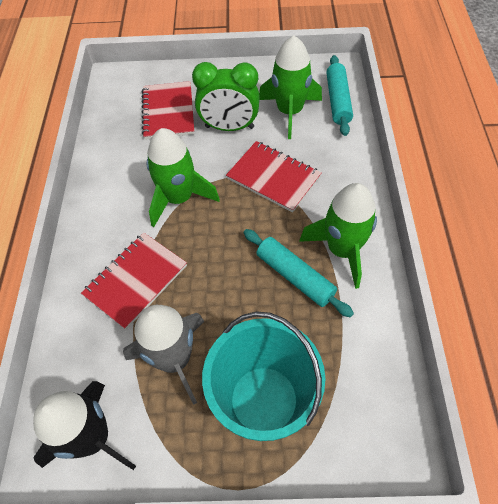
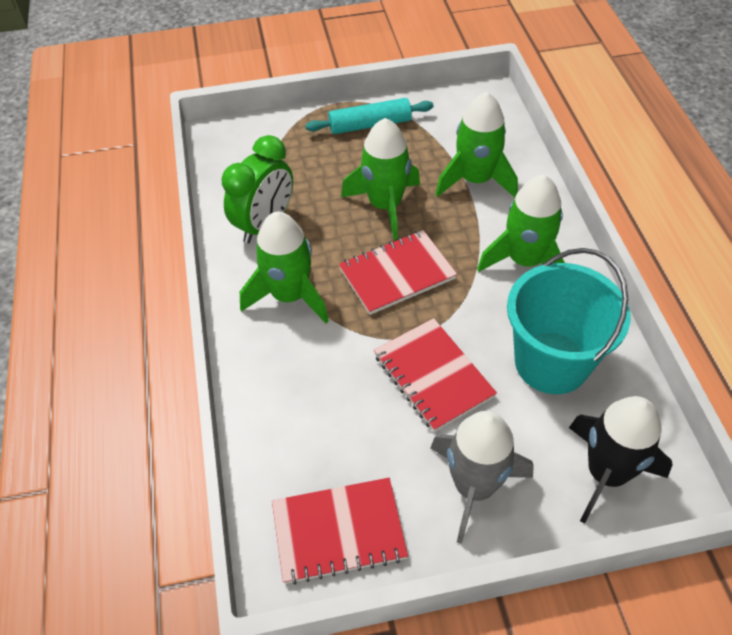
green rocket: [146,128,220,227] [259,35,322,139] [299,183,377,289] = 3 -> [240,211,329,323] [341,118,420,240] [435,92,518,197] [477,175,565,272] = 4
turquoise rolling pin: [244,229,354,318] [326,55,353,136] = 2 -> [305,98,434,134] = 1

